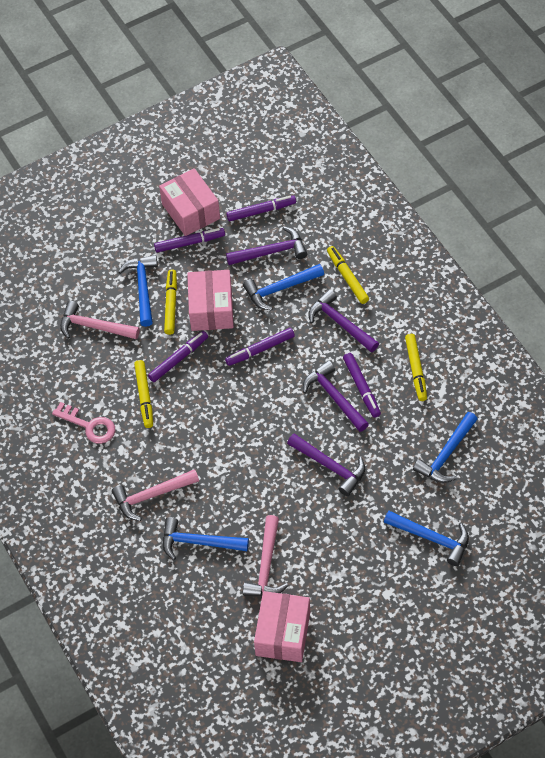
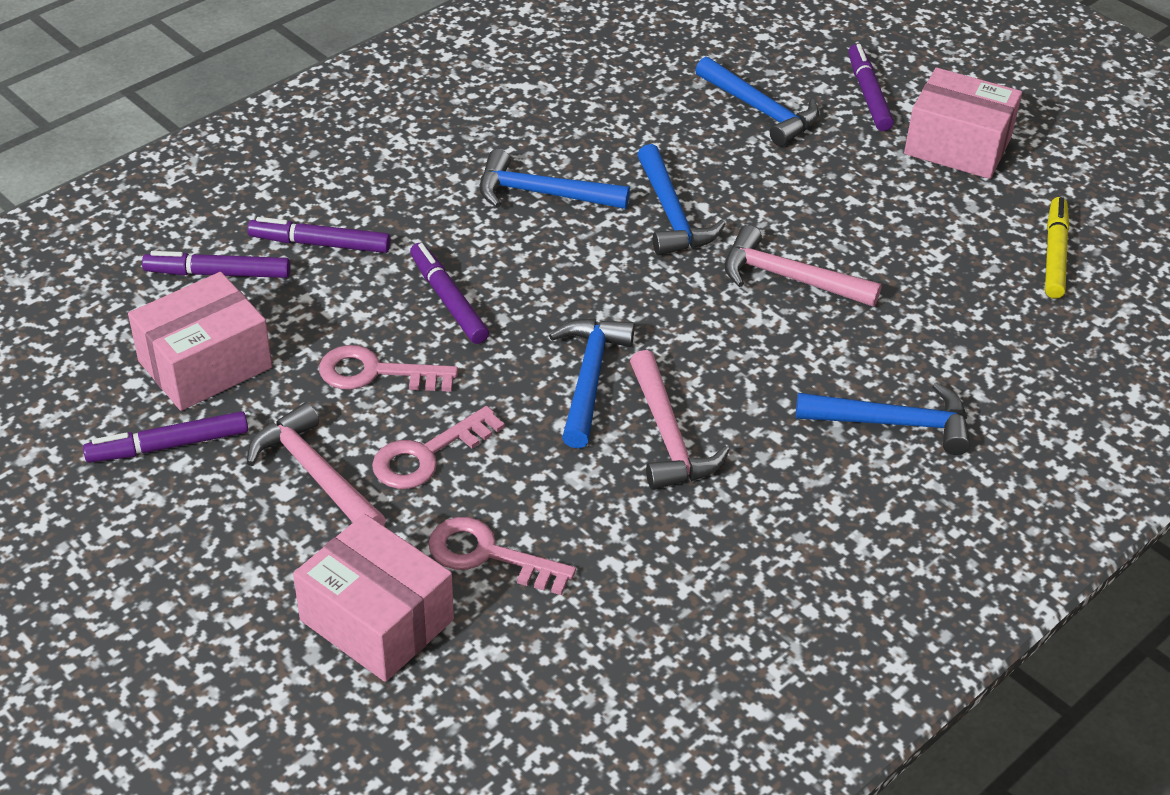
pink key: [52,402,115,444] = 1 -> [319,345,458,392] [372,406,505,489] [428,517,576,595] = 3
purple hammer: [226,226,307,265] [287,433,365,496] [303,361,369,432] [308,289,379,352] = 4 -> none = 0
yellow marker: [134,360,153,428] [164,269,177,335] [327,246,369,304] [405,334,427,401] = 4 -> [1045,197,1069,299] = 1

